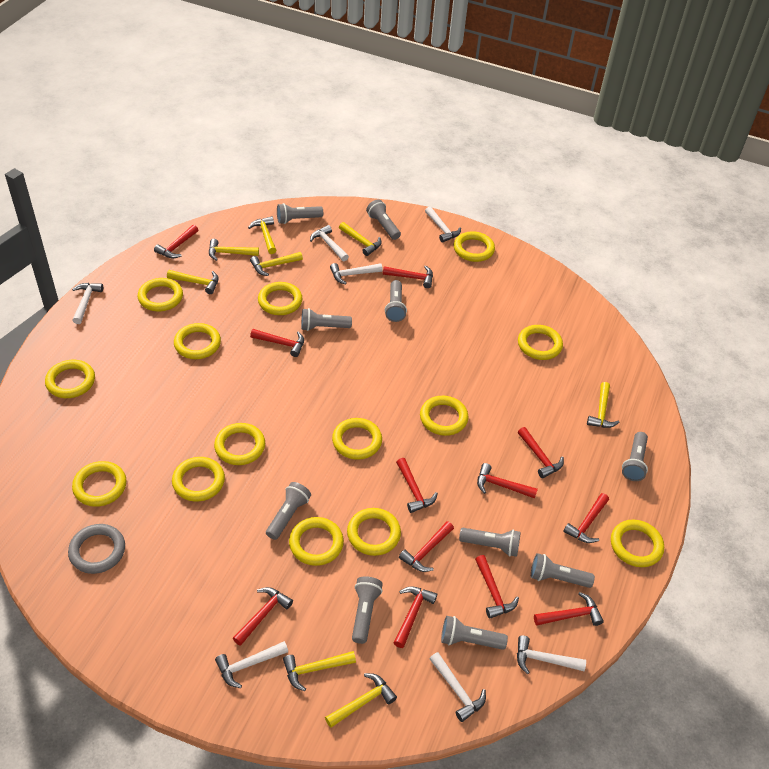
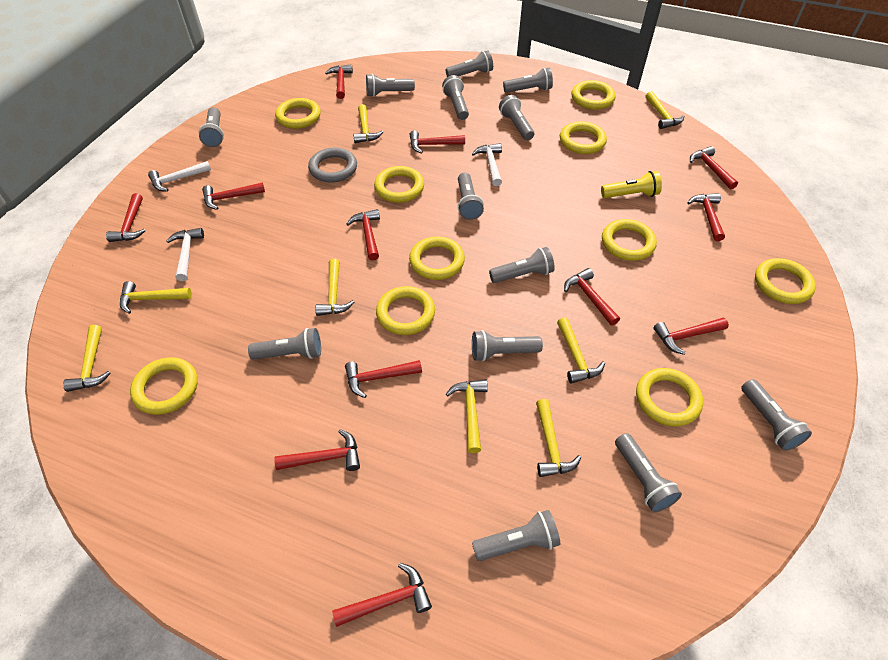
grey flashlight: [266,482,311,540] [277,203,323,224] [301,308,352,331] [352,576,383,644] [366,199,401,240] [385,280,407,322] [441,616,508,650] [459,528,521,557] [531,553,595,588] [622,432,648,481] = 10 -> [199,107,224,147] [248,328,321,360] [366,74,415,97] [442,75,469,120] [445,50,493,77] [458,173,484,220] [472,330,543,361] [472,510,560,561] [489,247,555,283] [499,95,534,140] [503,68,553,93] [615,433,682,512] [741,379,812,451] = 13
white hammer: [72,283,103,324] [215,641,288,688] [310,225,349,261] [330,263,383,284] [425,207,461,243] [430,652,486,722] [517,635,586,674] = 7 -> [148,161,211,192] [166,228,204,281] [472,143,502,186] = 3
yellow flashlight: none = 0 -> [601,171,662,198] = 1
yellow ring: [45,360,95,398] [72,461,127,507] [138,278,183,311] [172,457,225,502] [174,323,221,359] [214,423,265,465] [258,282,302,315] [289,517,344,566] [332,418,382,460] [347,508,401,556] [420,396,468,436] [454,231,495,262] [518,325,563,360] [611,519,664,567] = 14 -> [130,357,198,415] [275,98,321,129] [374,166,424,203] [376,286,435,335] [409,236,465,280] [560,121,607,154] [571,80,615,110] [602,219,657,261] [636,368,703,426] [755,258,816,304] = 10

